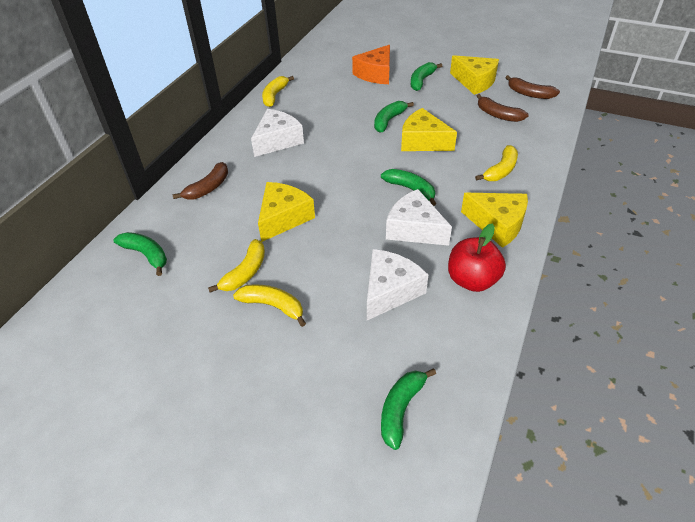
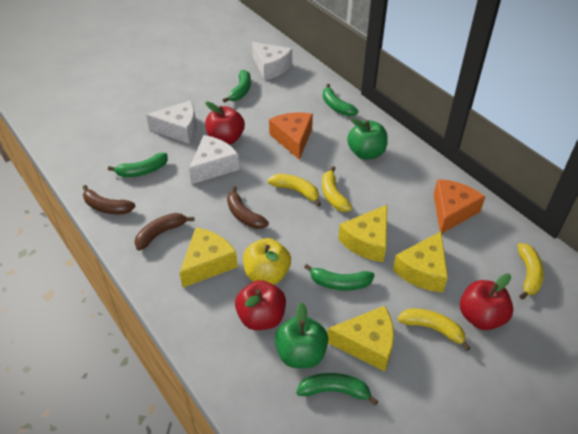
green apple: none = 0 -> [275,302,328,368] [347,118,388,160] = 2
orange cheese: [352,45,390,84] = 1 -> [269,113,313,160] [434,179,485,233] = 2
red apple: [448,224,506,292] = 1 -> [205,102,245,145] [235,280,286,330] [460,273,513,330] = 3
yellow apple: none = 0 -> [243,238,291,284] = 1

